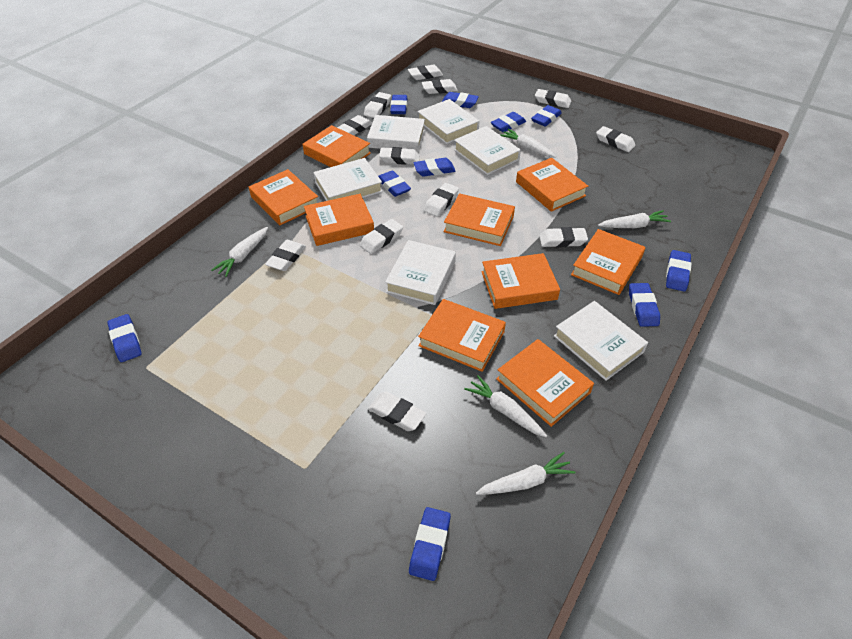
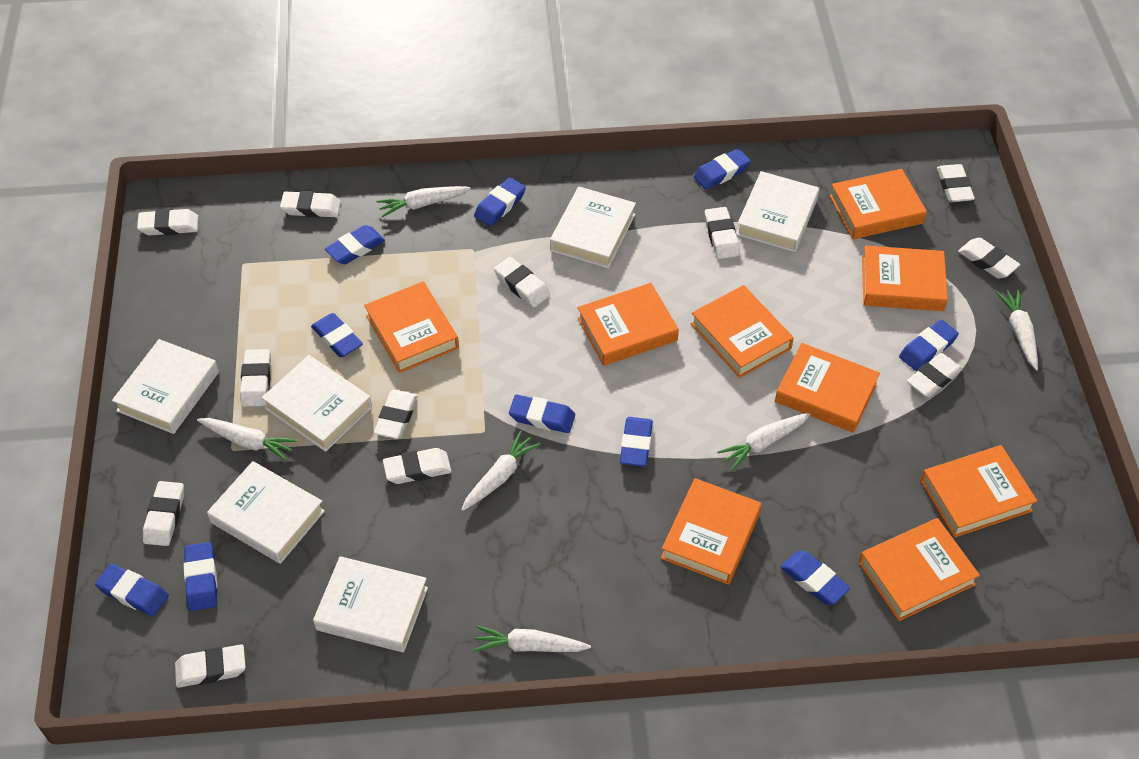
white carrot: [211,227,268,277] [464,375,547,437] [476,452,576,495] [501,129,556,158] [598,210,671,228] = 5 -> [197,418,297,461] [376,186,470,217] [461,431,540,511] [474,626,591,652] [717,413,810,470] [996,289,1038,370] = 6

